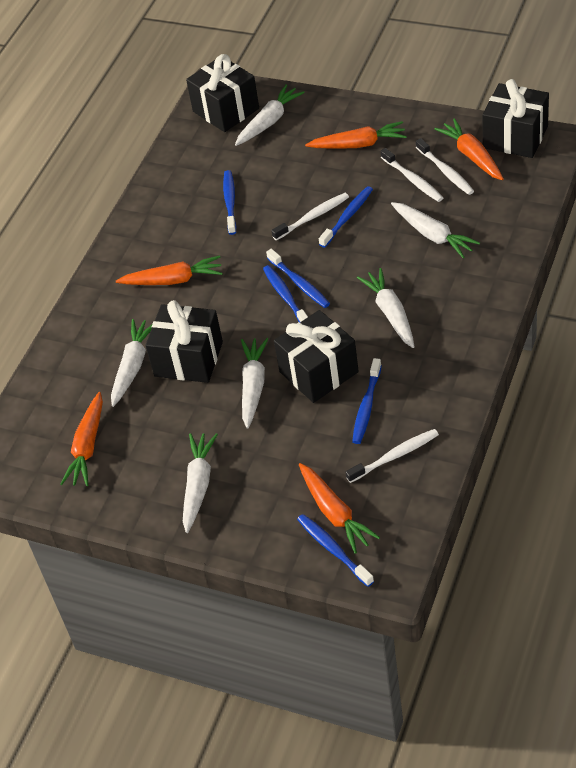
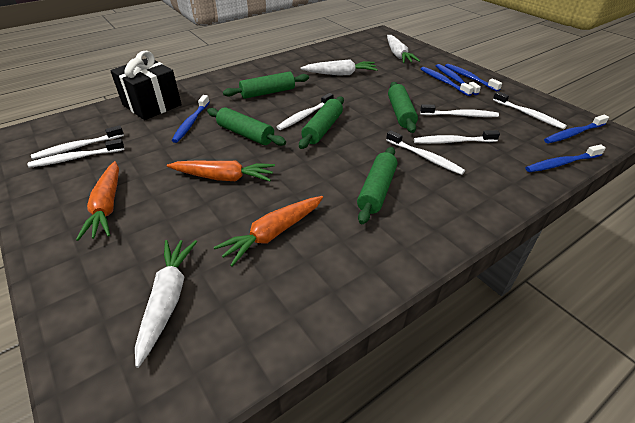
black gift: [145,300,223,383] [186,54,259,132] [274,310,359,403] [482,79,549,158] = 4 -> [110,51,182,120] = 1
green rolling pin: none = 0 -> [207,107,286,146] [223,72,309,99] [299,97,344,149] [357,147,397,224] [388,82,418,133] = 5
orange carrot: [60,392,103,486] [116,256,223,285] [299,463,380,554] [305,121,407,149] [434,118,504,180] = 5 -> [76,161,119,241] [167,161,275,181] [214,196,323,266] = 3
white carrot: [111,319,152,407] [183,433,218,533] [235,84,305,146] [241,338,268,429] [357,268,415,348] [391,202,480,258] = 6 -> [135,240,197,368] [301,59,378,75] [387,35,420,63] = 3
white toothbrush: [271,193,349,240] [345,429,439,483] [381,148,443,202] [416,138,474,195] = 4 -> [27,139,124,168] [31,125,124,160] [277,93,334,130] [386,130,465,175] [414,130,500,144] [420,104,499,117] [493,91,567,129] = 7

